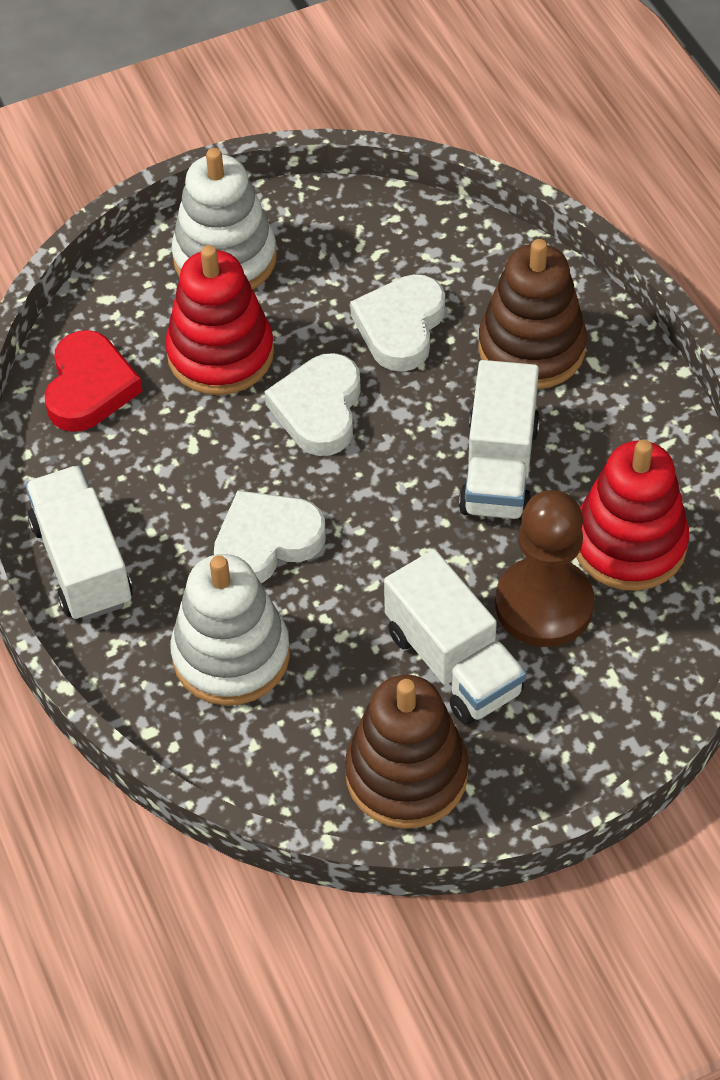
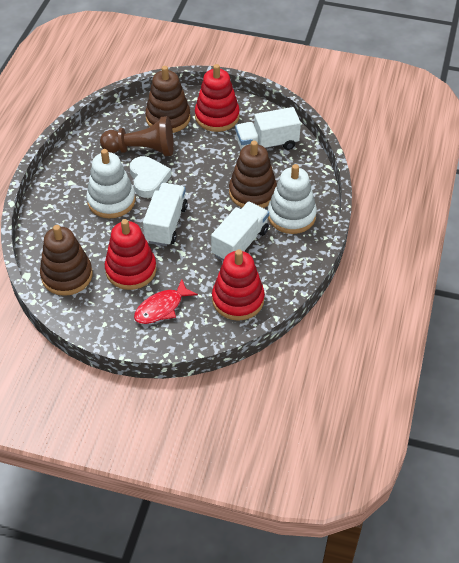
brown stacking toy: [345,675,469,829] [478,239,587,389] = 2 -> [40,225,93,296] [145,66,191,133] [229,141,277,208] = 3
red fish: none = 0 -> [134,279,198,324] = 1
red heart: [45,330,143,432] = 1 -> none = 0
red stacking toy: [165,245,274,395] [576,440,689,591] = 2 -> [105,219,156,290] [195,64,240,132] [212,249,264,321] = 3
white heart: [214,490,326,584] [264,353,361,456] [350,274,445,372] = 3 -> [130,156,172,198] = 1

